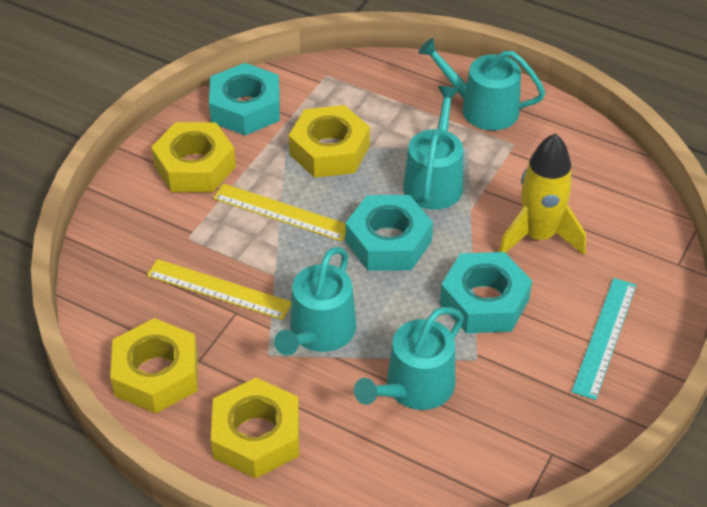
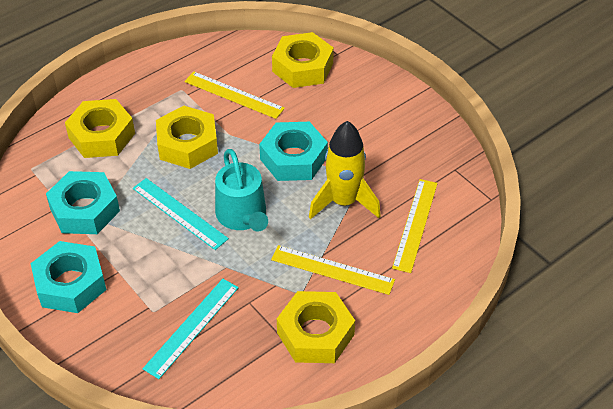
turquoise ruler: [571,278,636,400] = 1 -> [133,178,229,250] [143,279,239,379] = 2
turquoise watering can: [274,247,356,356] [354,307,464,410] [403,86,463,210] [418,38,545,131] = 4 -> [215,149,268,232] = 1
yellow ruler: [147,259,292,320] [213,183,346,241] = 2 -> [185,72,285,119] [271,245,395,295] [392,179,438,273] = 3

